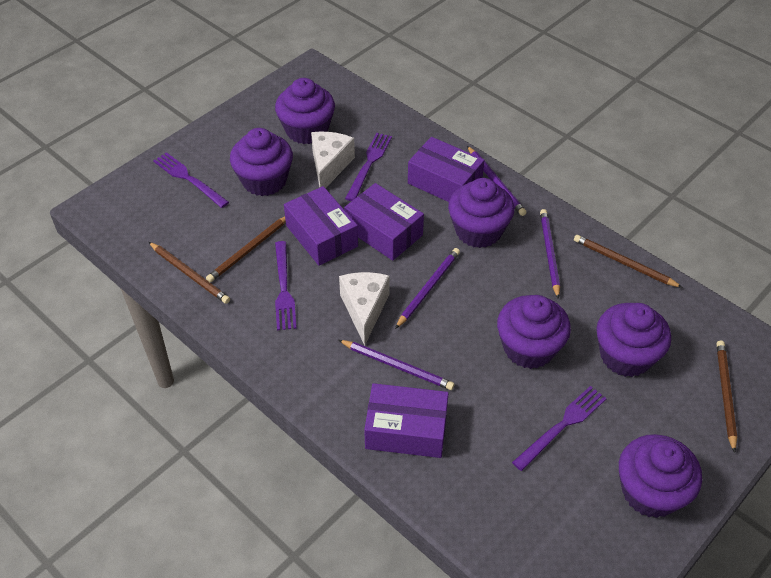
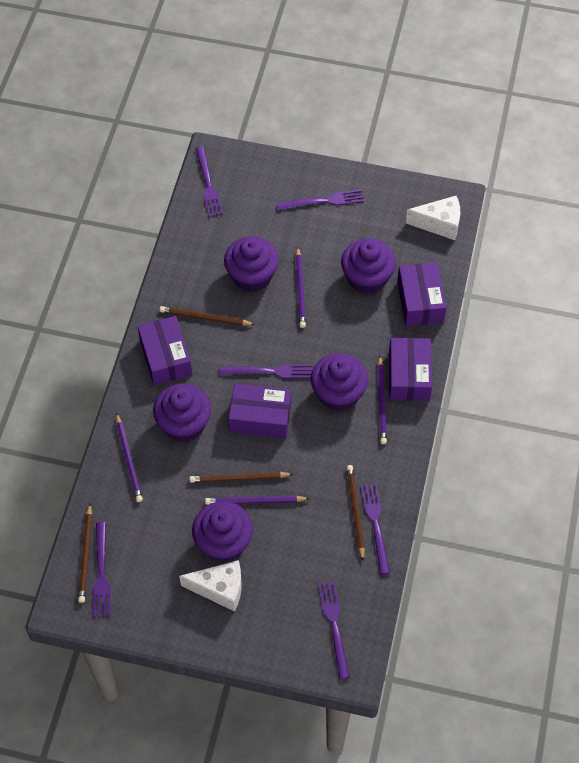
purple cupcake: [230,128,293,196] [275,78,335,144] [448,178,514,248] [497,295,571,369] [596,303,671,377] [619,434,702,518] = 6 -> [153,383,211,442] [192,501,253,562] [224,236,279,292] [311,353,368,411] [341,238,396,294] = 5
purple fork: [153,152,229,208] [275,241,297,330] [345,133,392,201] [512,386,607,471] = 4 -> [93,522,111,617] [196,147,223,217] [219,364,312,379] [277,189,364,210] [318,581,350,680] [360,483,390,575] = 6

